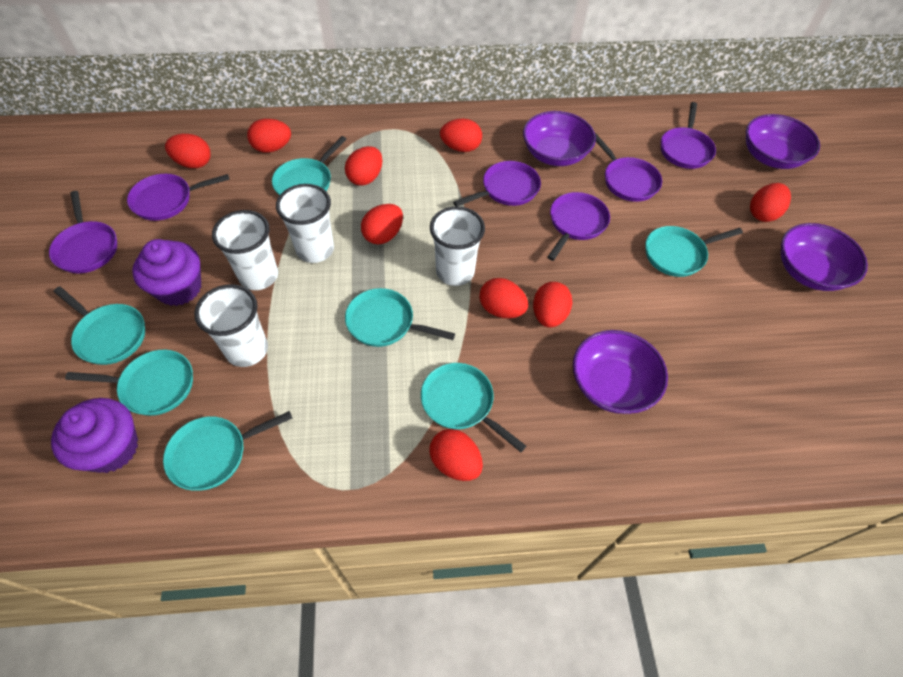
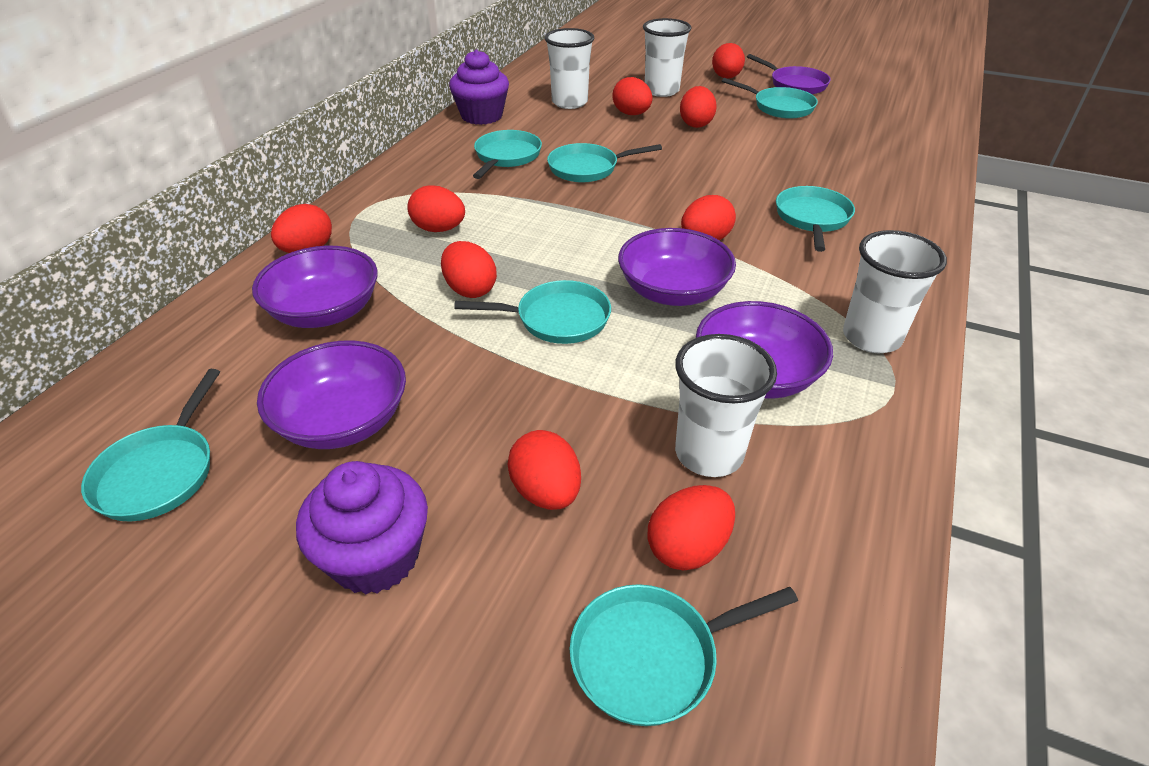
purple pan: [49,191,117,273] [127,174,229,221] [453,161,541,206] [547,192,610,261] [595,133,662,202] [661,102,716,169] = 6 -> [747,54,831,94] = 1

